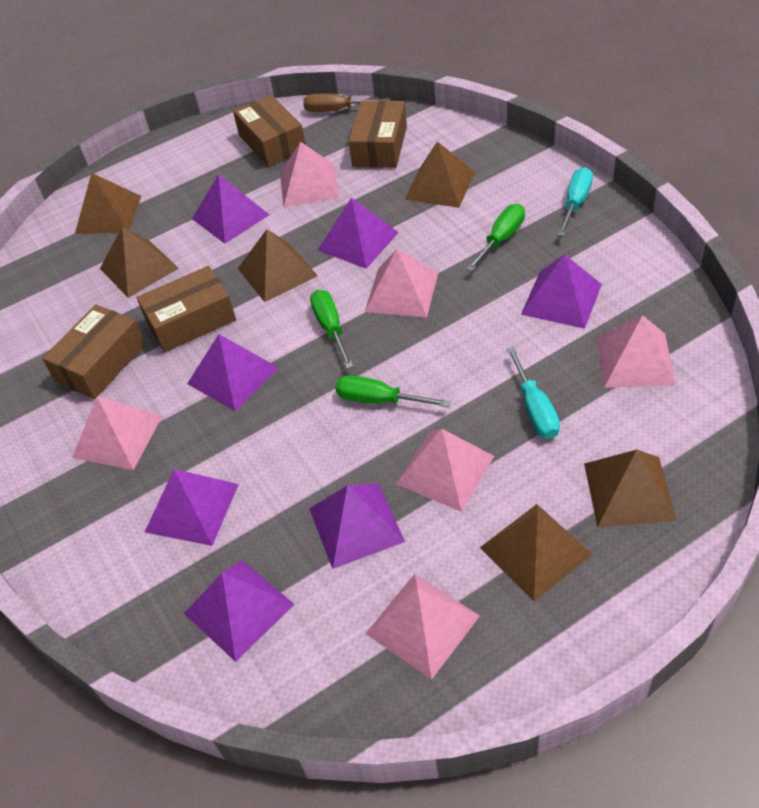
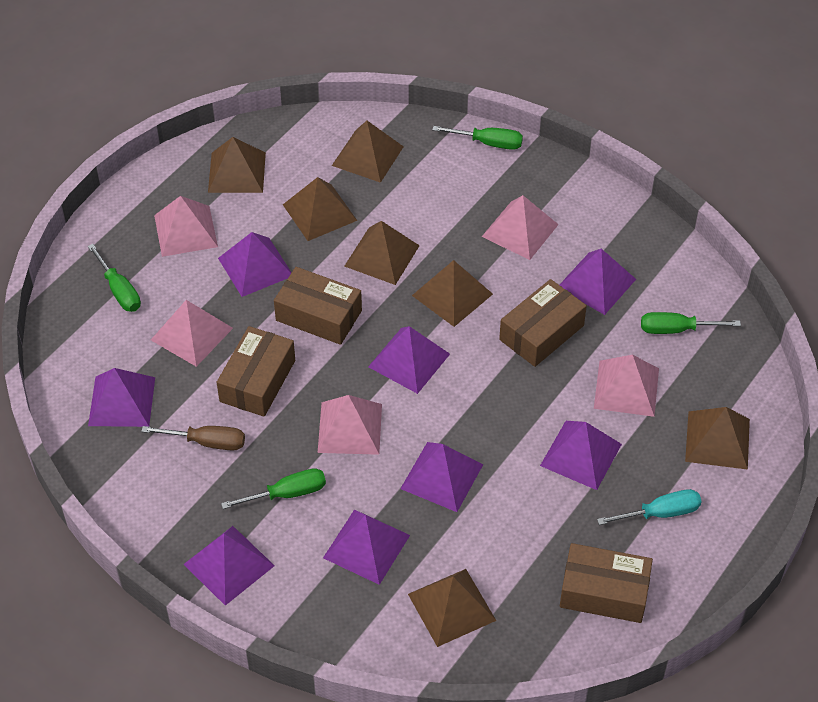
brown pyramid: [75,173,141,234] [100,226,179,298] [238,229,318,302] [404,141,475,208] [480,504,592,601] [584,450,676,527] = 6 -> [208,137,266,193] [283,177,357,241] [332,121,404,183] [344,221,420,285] [408,569,496,647] [412,260,493,327] [685,407,750,470] = 7
green screwdriver: [310,290,354,369] [335,375,450,407] [466,204,525,272] = 3 -> [88,244,141,312] [221,468,326,509] [432,126,523,150] [641,312,741,334] = 4
pink pyramid: [72,396,162,470] [280,142,339,207] [365,249,438,318] [365,574,480,680] [396,429,494,512] [597,315,676,388] = 6 -> [151,300,233,367] [154,196,218,257] [318,395,382,455] [482,195,559,260] [594,355,659,417] = 5
purple pyramid: [145,469,239,546] [184,560,294,662] [187,334,279,411] [192,174,269,244] [309,483,405,569] [318,197,399,269] [521,255,602,329] = 7 -> [88,368,155,427] [184,526,275,606] [218,232,292,297] [323,510,410,585] [368,326,450,394] [400,442,483,512] [540,421,622,490] [559,249,636,315] = 8
turquoise screwdriver: [507,347,560,439] [558,167,593,237] = 2 -> [597,489,702,525] = 1

